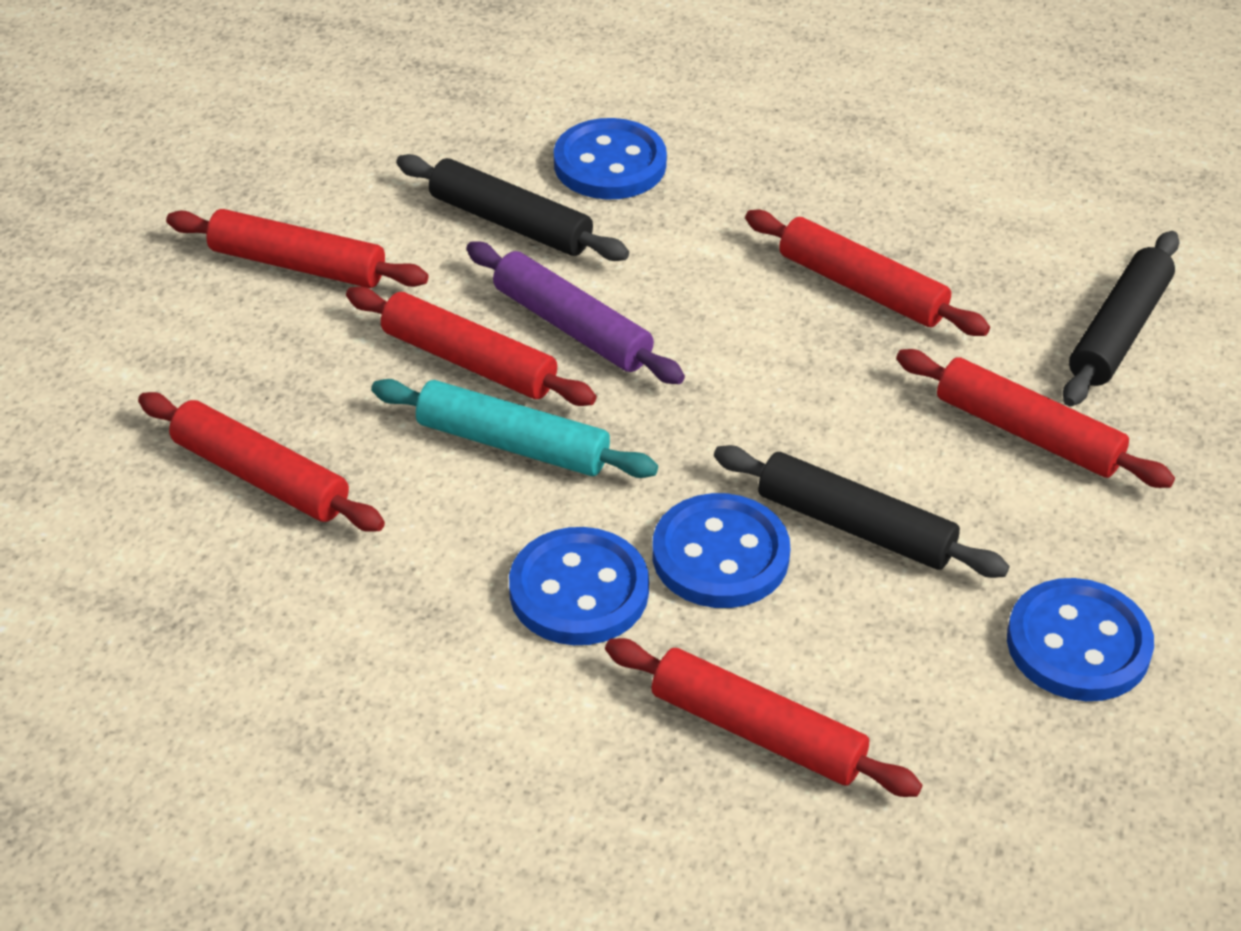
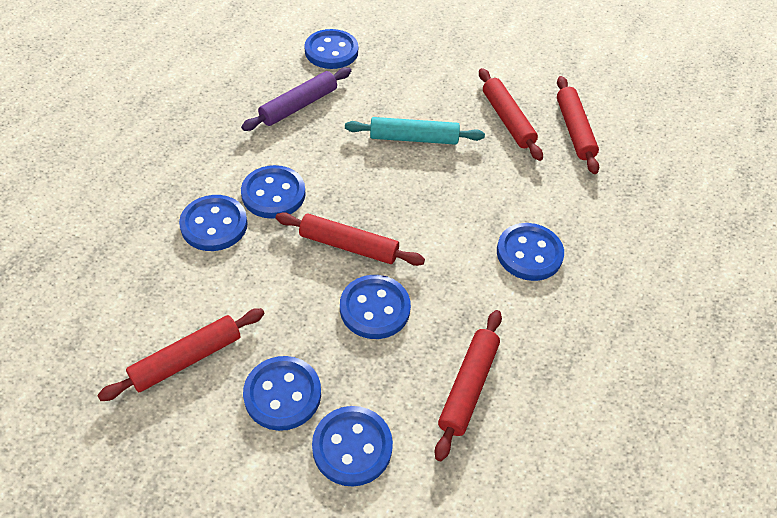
black rolling pin: [396,154,629,261] [714,445,1009,578] [1063,231,1179,407] = 3 -> none = 0
blue button: [509,527,649,645] [554,118,667,199] [652,493,791,608] [1007,578,1154,701] = 4 -> [179,195,248,251] [241,165,306,219] [243,356,321,431] [304,29,358,69] [312,406,393,487] [340,275,411,339] [497,223,564,281] = 7
red rolling pin: [138,392,385,532] [166,209,429,288] [346,286,596,406] [605,638,922,797] [745,210,990,336] [896,349,1175,488] = 6 -> [97,308,265,401] [275,212,425,266] [435,310,502,461] [479,68,543,161] [557,76,599,174] = 5

